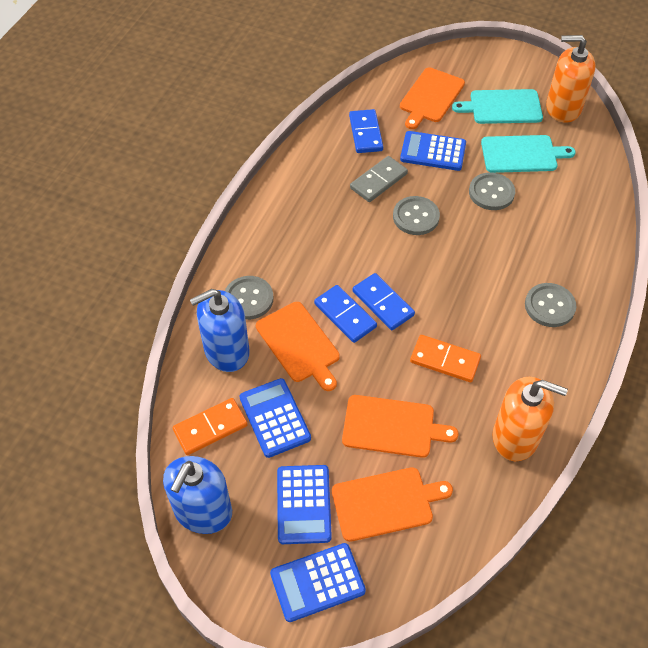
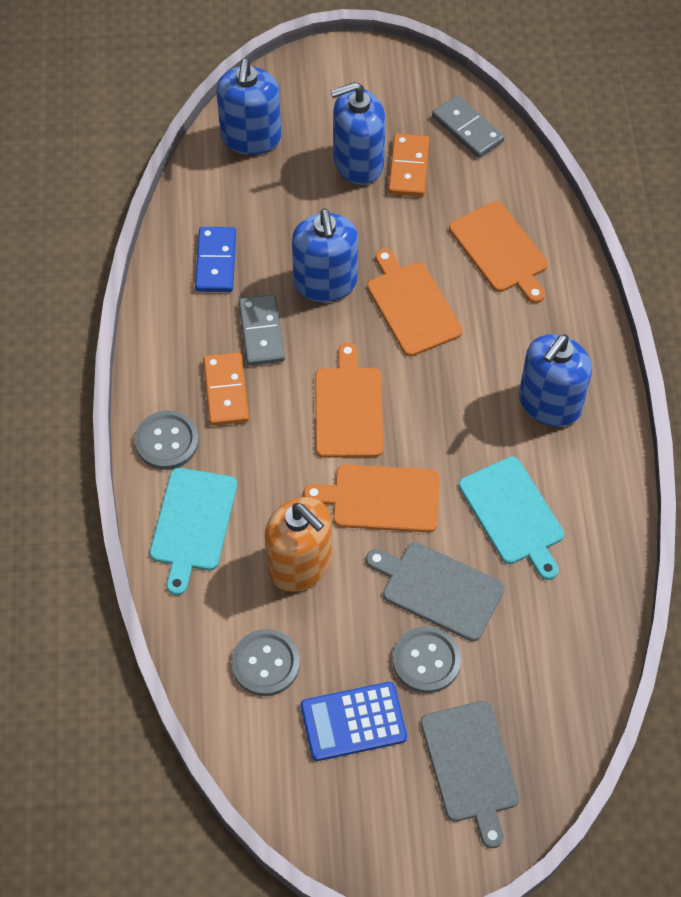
blue calculator: [239,378,311,458] [270,543,366,622] [277,465,332,544] [400,131,466,171] = 4 -> [301,682,407,761] = 1
blue domino: [314,285,377,343] [349,109,383,153] [352,273,415,330] = 3 -> [195,227,236,292] = 1
blue soap dispenser: [163,456,232,534] [190,289,250,372] = 2 -> [216,59,281,155] [292,209,358,302] [330,82,386,185] [519,334,592,427] = 4
grey button: [225,276,274,320] [393,196,440,235] [469,172,515,210] [525,283,576,327] = 4 -> [135,410,199,470] [231,629,300,696] [393,626,461,693] = 3
grey cutting board: none = 0 -> [366,542,505,641] [421,701,520,848] = 2
grey domino: [350,156,408,202] = 1 -> [238,295,285,366] [432,95,504,158] = 2
orange soap dispenser: [493,377,568,461] [546,35,596,123] = 2 -> [264,497,332,592] = 1

